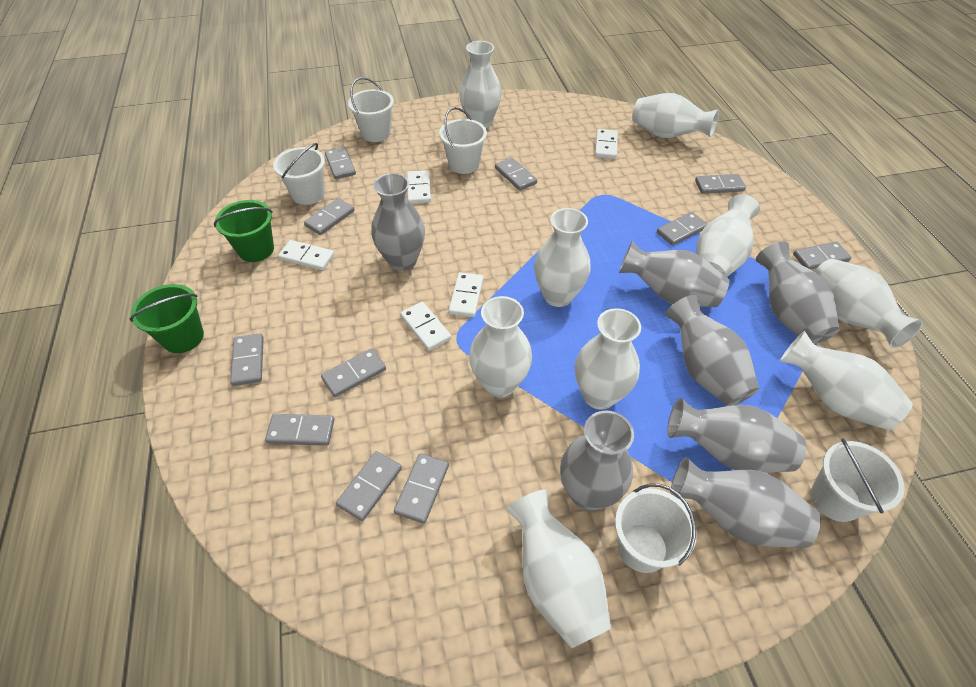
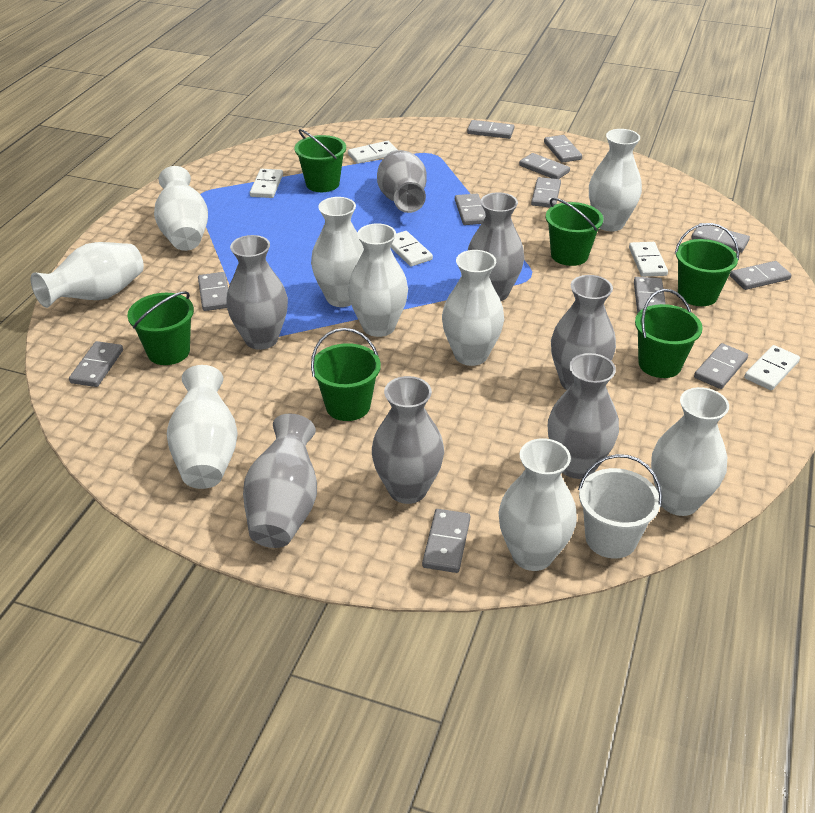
green bucket: [130,284,204,353] [214,200,274,262] = 2 -> [127,291,194,365] [294,129,346,192] [311,328,381,421] [546,198,603,266] [635,289,703,378] [675,223,739,306] = 6
grey domino: [230,333,264,386] [265,414,334,446] [304,198,355,235] [321,348,386,397] [325,147,356,179] [336,451,402,521] [394,453,449,524] [495,157,537,191] [657,212,707,246] [695,174,746,194] [793,242,851,270] = 11 -> [69,341,123,387] [198,272,228,311] [422,509,470,573] [455,194,485,225] [467,120,514,139] [519,153,570,179] [531,177,561,208] [544,135,582,163] [634,277,666,313] [691,223,750,253] [694,343,748,389] [730,261,792,290] = 12
white bucket: [273,143,325,205] [348,77,394,142] [439,107,487,174] [615,484,697,573] [811,439,905,522] = 5 -> [578,454,662,559] = 1

